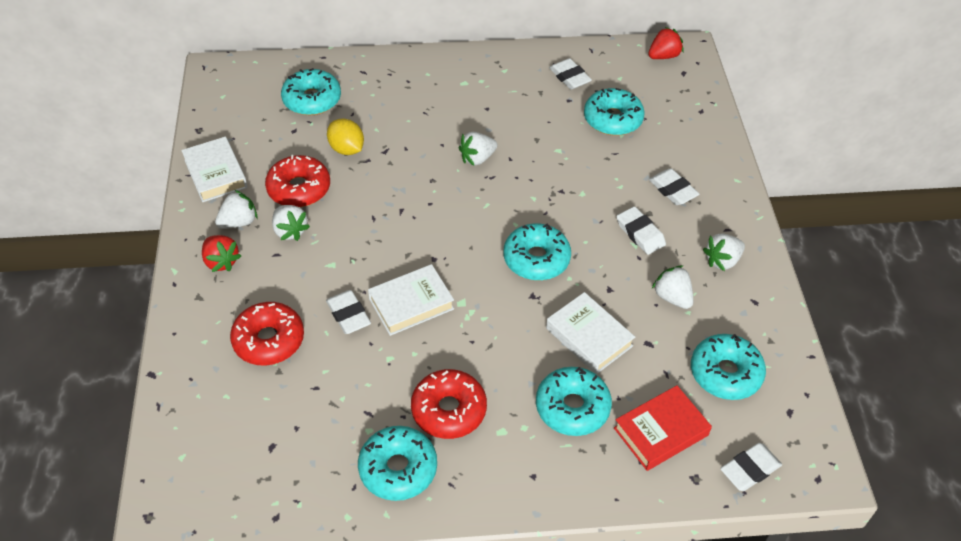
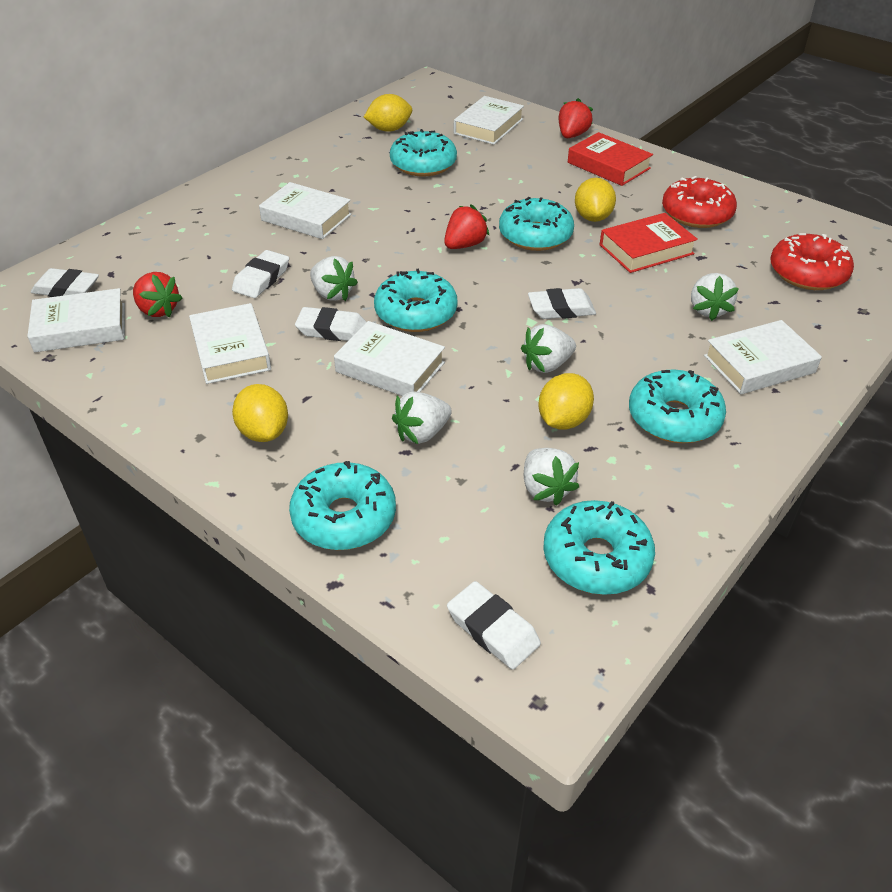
red book: [614,385,712,471] = 1 -> [568,132,653,186] [600,213,698,273] = 2
red donut: [230,302,304,365] [265,155,330,207] [411,369,487,439] = 3 -> [662,176,737,228] [770,233,854,290] = 2
red strawberry: [202,235,241,272] [648,27,683,59] = 2 -> [133,272,182,317] [444,205,490,249] [559,98,593,138] = 3
white book: [181,137,248,202] [368,264,454,336] [546,292,635,374] = 3 -> [27,288,125,352] [189,303,271,384] [259,182,352,239] [334,321,445,396] [454,96,524,145] [704,320,822,394] = 6
yellow lemon: [327,118,364,155] = 1 -> [232,384,288,442] [364,94,412,132] [538,373,594,430] [575,178,616,222] = 4

